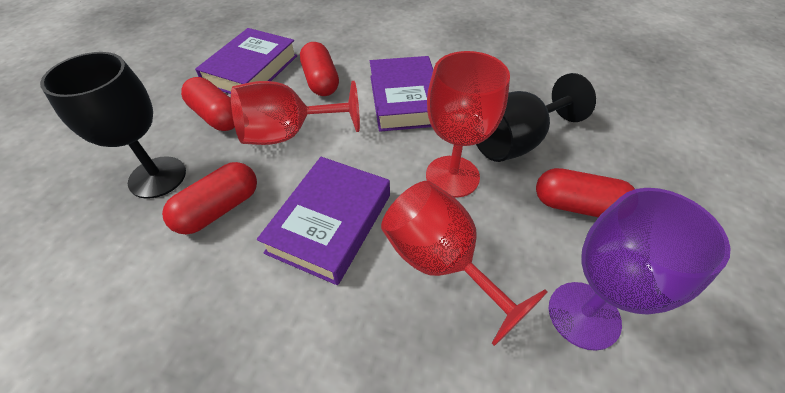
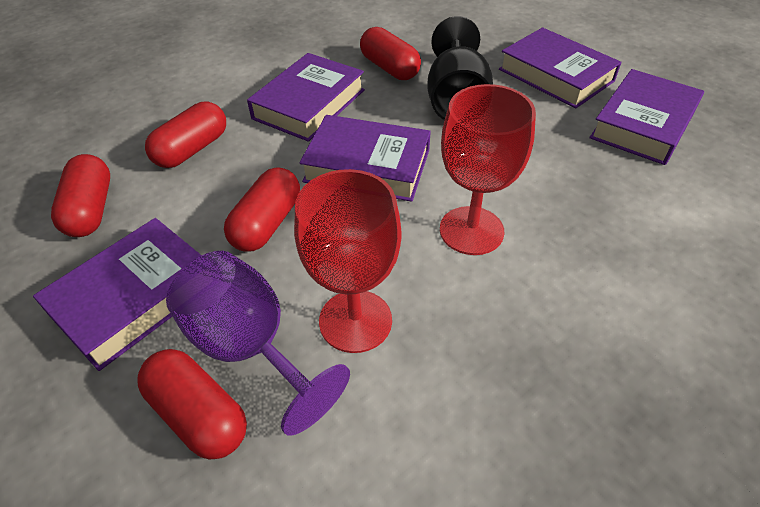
black goblet: [40,52,186,199] [476,73,596,162] = 2 -> [427,16,493,120] = 1
purple book: [195,28,297,94] [257,157,390,285] [370,56,433,132] = 3 -> [33,218,202,371] [247,53,365,142] [299,115,431,202] [499,27,622,108] [589,69,704,165] = 5
red capsule: [162,162,257,234] [181,77,235,131] [300,42,339,96] [536,168,635,217] = 4 -> [51,154,110,237] [137,349,247,459] [145,102,226,168] [224,167,300,252] [360,27,421,80] = 5
red goblet: [231,81,360,145] [381,181,548,346] [426,51,510,198] = 3 -> [294,169,401,353] [440,84,536,255] = 2

